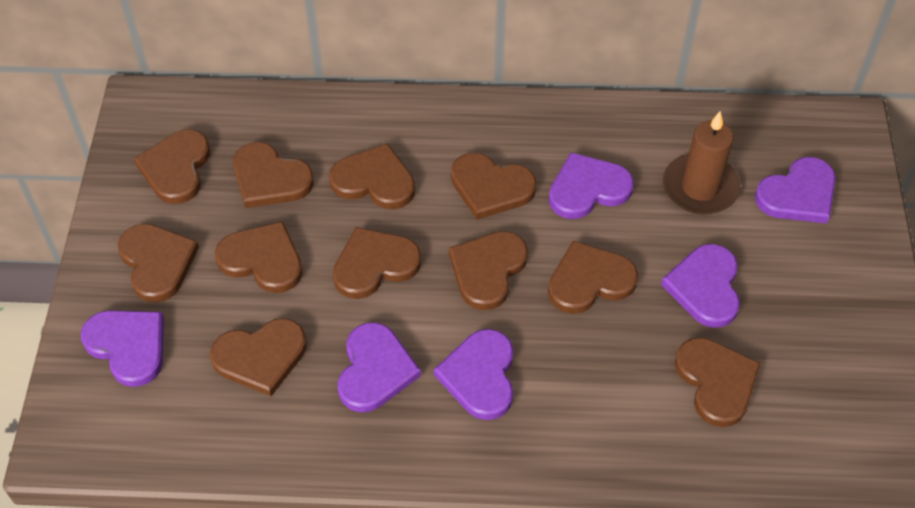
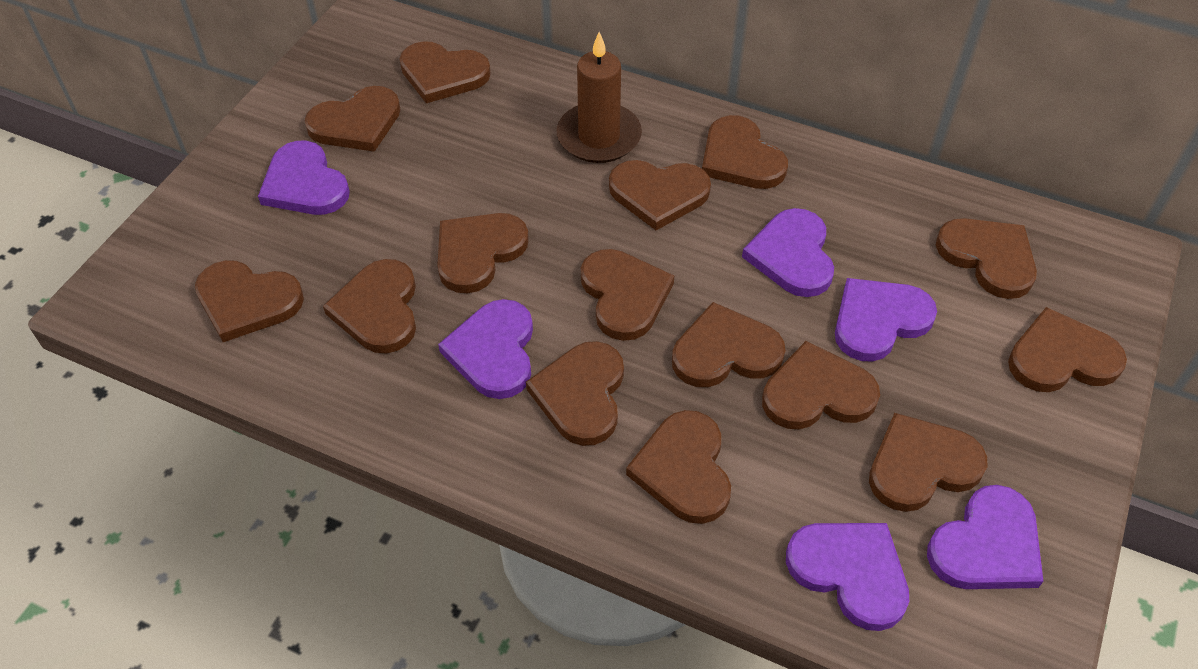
brown heart: [118,224,199,302] [134,129,210,204] [210,318,307,396] [215,222,303,293] [233,142,314,208] [329,143,415,209] [333,227,421,299] [449,231,528,310] [451,153,537,220] [548,241,638,314] [675,337,761,427] = 11 -> [195,260,304,342] [305,86,401,152] [323,259,416,353] [400,41,491,103] [437,213,529,293] [526,341,624,446] [581,249,674,341] [609,160,711,230] [626,410,731,524] [672,302,785,387] [702,115,788,189] [762,341,880,429] [869,413,987,512] [936,218,1037,299] [1008,307,1127,392] = 15

